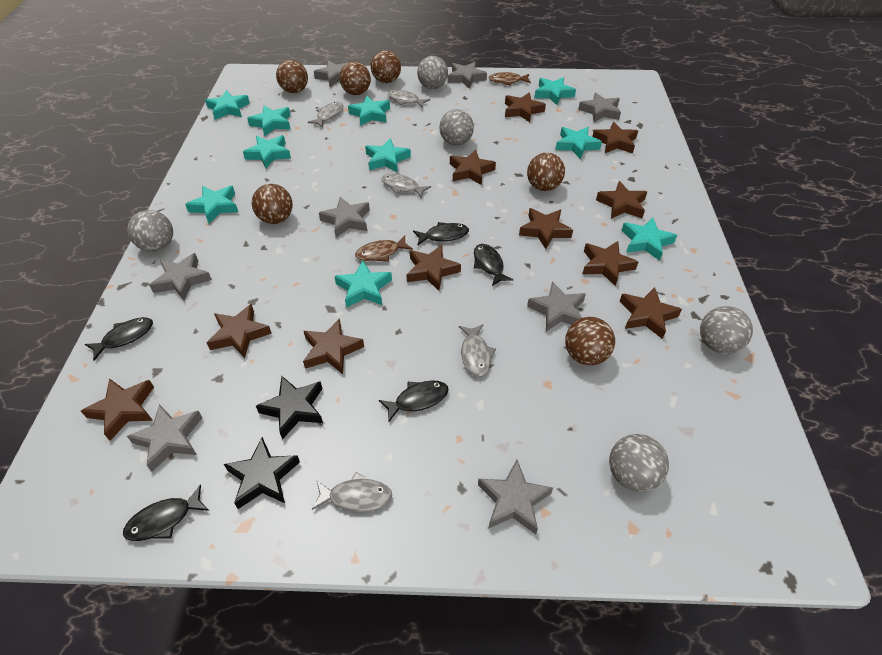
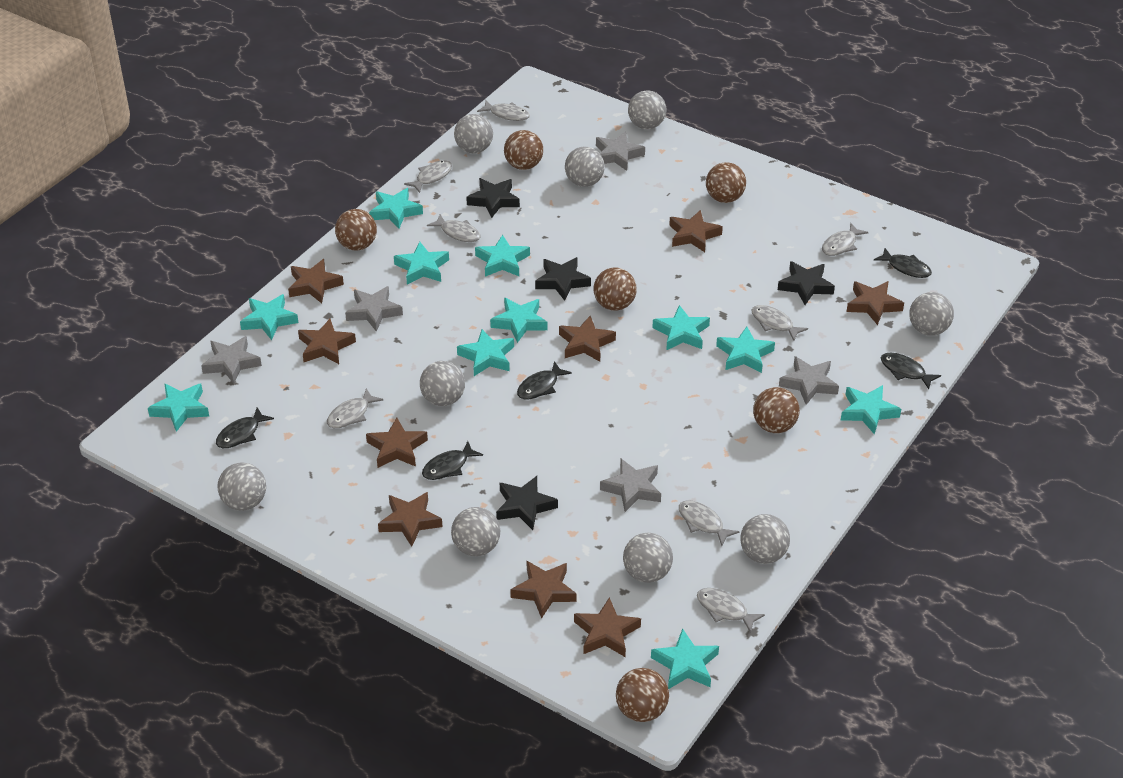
black star: [224,437,300,509] [256,376,323,439] = 2 -> [466,178,520,218] [496,476,558,530] [535,257,591,301] [778,261,835,305] = 4
brown fish: [355,236,413,262] [489,72,531,85] = 2 -> none = 0
brown star: [81,378,154,441] [206,304,272,358] [303,318,364,374] [406,245,461,291] [450,150,496,185] [505,92,546,122] [519,208,573,249] [583,241,638,286] [592,122,638,154] [596,181,647,219] [619,287,682,339] = 11 -> [288,259,344,303] [298,319,356,364] [366,418,428,468] [378,492,443,547] [510,561,577,619] [559,316,616,362] [574,597,641,657] [669,210,723,252] [846,281,904,325] = 9
grey ball: [127,210,173,252] [417,56,448,89] [439,109,474,145] [609,434,669,492] [700,306,753,354] = 5 -> [217,462,266,511] [420,361,465,406] [451,507,500,556] [454,114,493,153] [565,147,605,187] [623,533,673,583] [628,90,666,129] [740,514,790,564] [909,292,954,336] = 9
grey fish: [308,102,343,128] [312,472,392,512] [382,174,431,198] [388,90,430,108] [459,324,496,377] = 5 -> [327,388,383,428] [404,160,452,193] [427,214,481,242] [477,100,530,121] [679,500,739,546] [697,588,765,633] [751,305,808,341] [822,223,868,256] = 8
grey star: [127,404,202,472] [149,253,212,300] [314,61,349,87] [319,197,370,237] [448,62,487,89] [478,460,553,534] [527,281,586,331] [578,92,621,122] = 8 -> [201,336,262,384] [345,286,403,332] [596,132,645,171] [600,459,661,512] [779,356,839,405] = 5
turquoise star: [185,186,238,224] [205,90,250,120] [243,135,291,169] [247,105,291,136] [334,260,392,308] [348,96,390,126] [365,138,411,172] [534,77,576,105] [556,127,602,159] [621,218,677,261] = 10 -> [148,383,209,432] [240,294,298,340] [369,188,423,229] [394,242,449,285] [457,329,514,376] [475,235,530,277] [490,298,548,343] [651,628,719,689] [652,305,710,350] [716,327,775,373] [841,385,901,435] = 11

